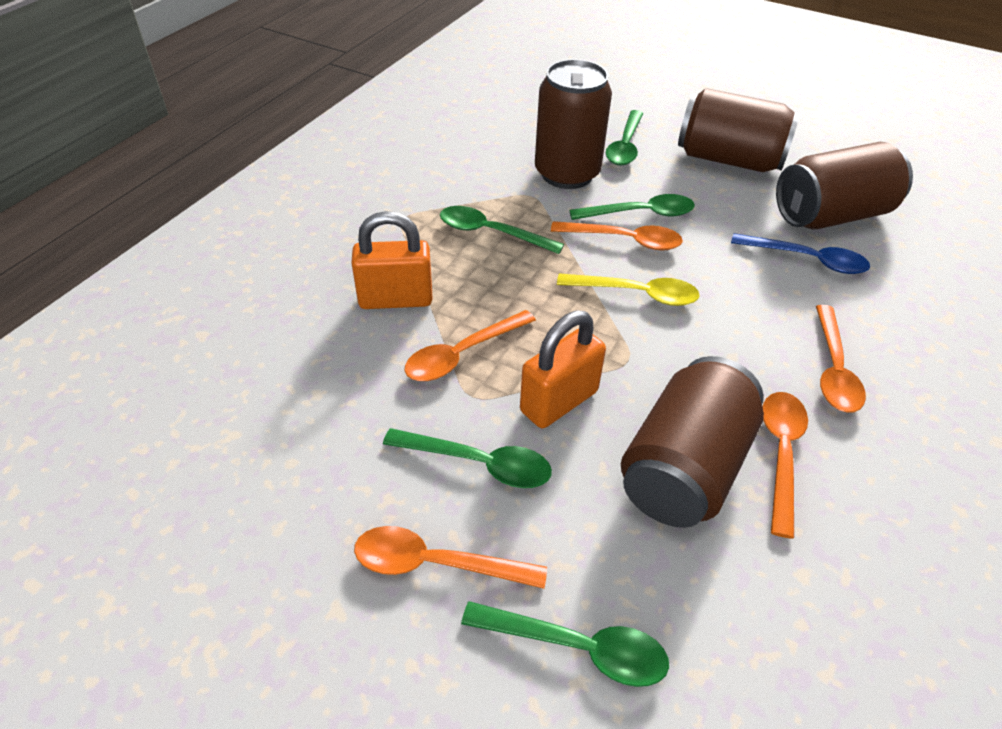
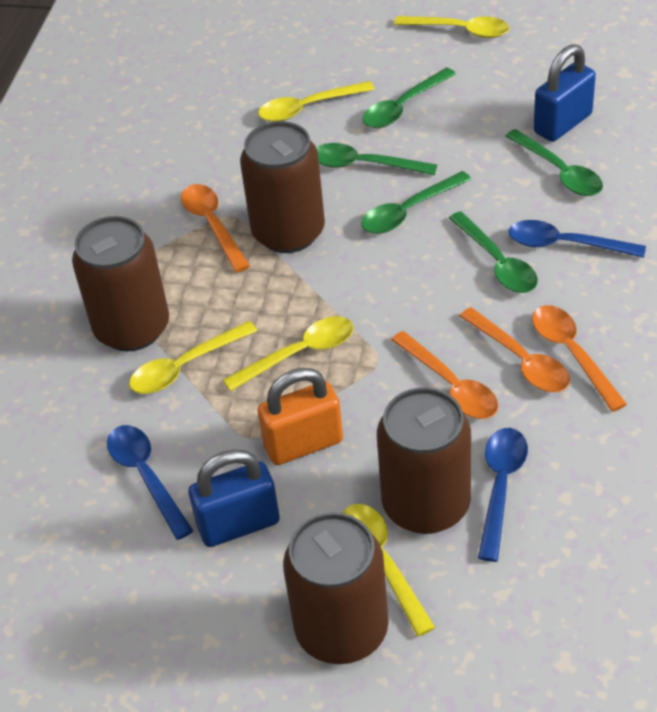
blue padlock: none = 0 -> [189,449,280,547] [534,44,596,142] = 2
blue spoon: [731,233,870,274] = 1 -> [107,425,194,540] [478,428,528,562] [508,220,646,258] = 3
orange padlock: [351,211,432,309] [520,311,606,428] = 2 -> [258,368,343,465] = 1
orange spoon: [354,526,547,589] [404,310,536,381] [551,221,683,250] [763,392,808,539] [816,305,866,413] = 5 -> [181,184,250,272] [391,331,498,419] [460,307,570,392] [532,305,627,412] = 4
yellow spoon: [557,273,700,306] = 1 -> [129,321,257,394] [223,316,354,391] [258,81,375,122] [343,504,435,636] [394,16,509,38] = 5

